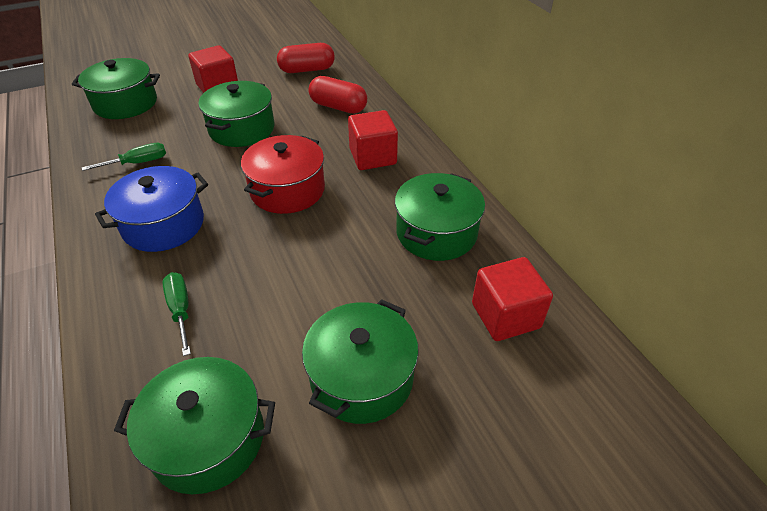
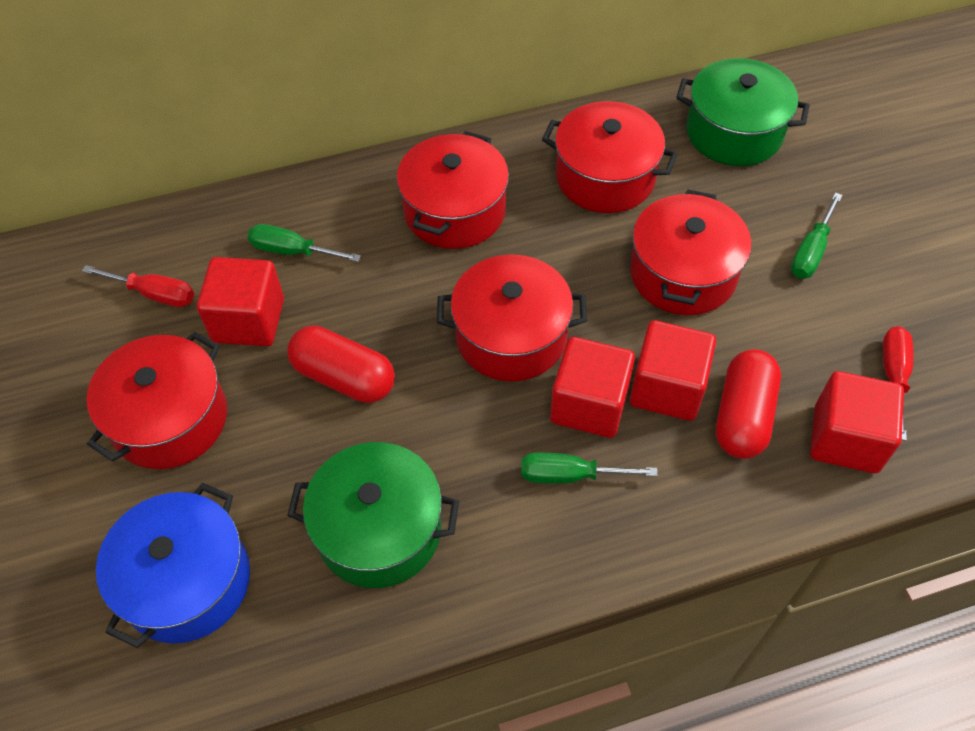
green pot: [72,58,160,119] [114,357,275,494] [198,81,275,147] [302,299,419,424] [395,173,485,261] = 5 -> [287,442,459,588] [676,58,810,166] = 2
green screwdriver: [82,143,166,171] [162,272,191,356] = 2 -> [247,224,361,262] [521,453,658,484] [791,192,842,279] = 3
red cube: [188,45,238,93] [348,110,398,170] [472,257,553,341] = 3 -> [197,257,284,346] [550,337,635,438] [630,320,716,421] [810,371,904,473] = 4
red pot: [241,135,325,214] = 1 -> [87,332,227,469] [397,131,509,249] [437,254,587,382] [542,101,678,213] [630,190,751,315] = 5
red screwdriver: none = 0 -> [82,265,194,307] [883,326,913,441] = 2

